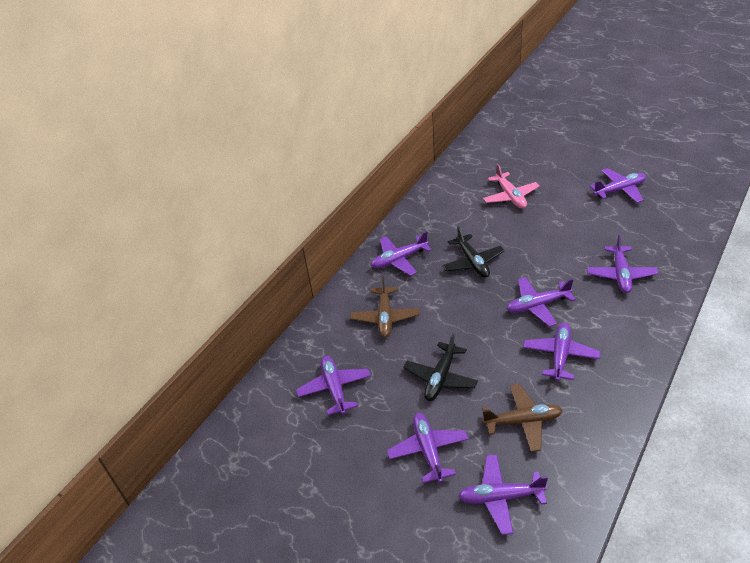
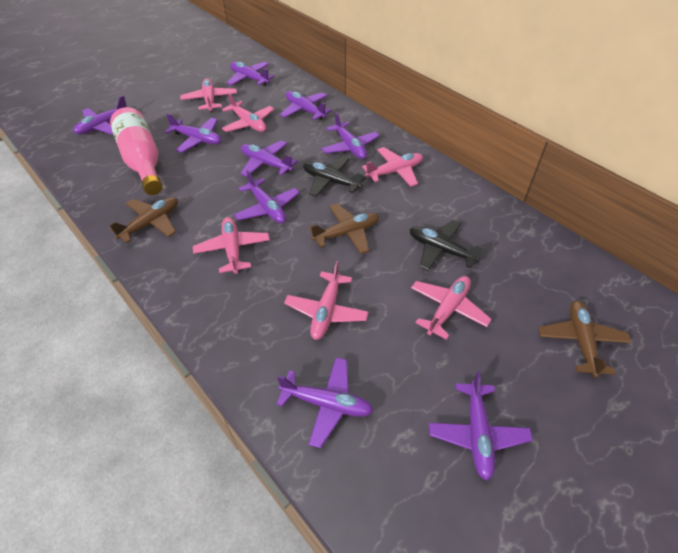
brown plane: [350,276,419,338] [482,384,563,452] = 2 -> [109,197,178,243] [309,204,379,254] [538,301,632,378] = 3
pink bottle: none = 0 -> [110,107,163,195] = 1
pink plane: [483,164,540,209] = 1 -> [180,78,237,113] [193,217,270,274] [222,93,274,132] [284,261,369,340] [362,147,423,187] [411,276,492,340] = 6
purple plane: [296,356,371,415] [371,231,432,276] [387,413,469,483] [458,454,548,535] [507,277,576,327] [523,323,600,381] [587,234,658,293] [589,168,646,203] = 8 -> [73,95,128,135] [164,113,221,153] [227,62,275,86] [234,170,300,224] [240,140,298,177] [276,357,374,448] [280,91,332,120] [321,112,380,159] [429,371,533,481] = 9

